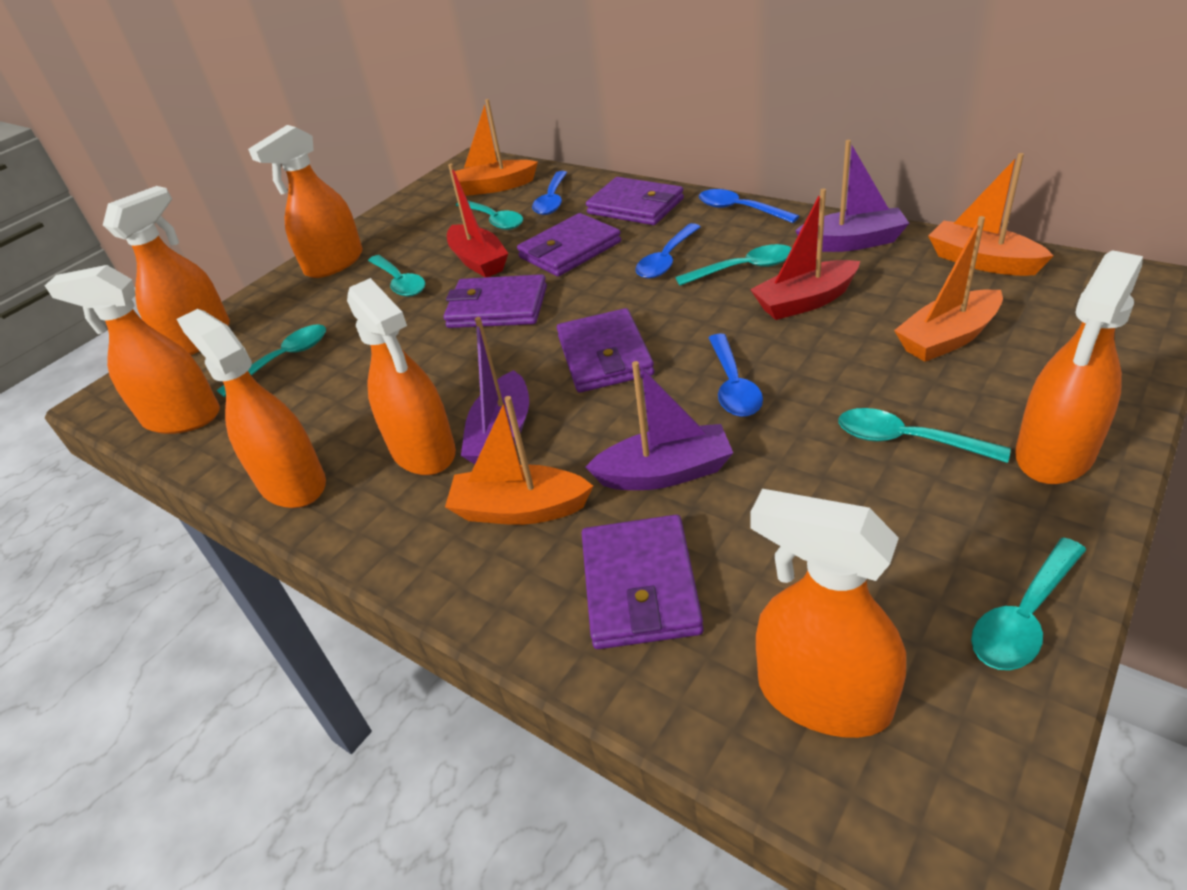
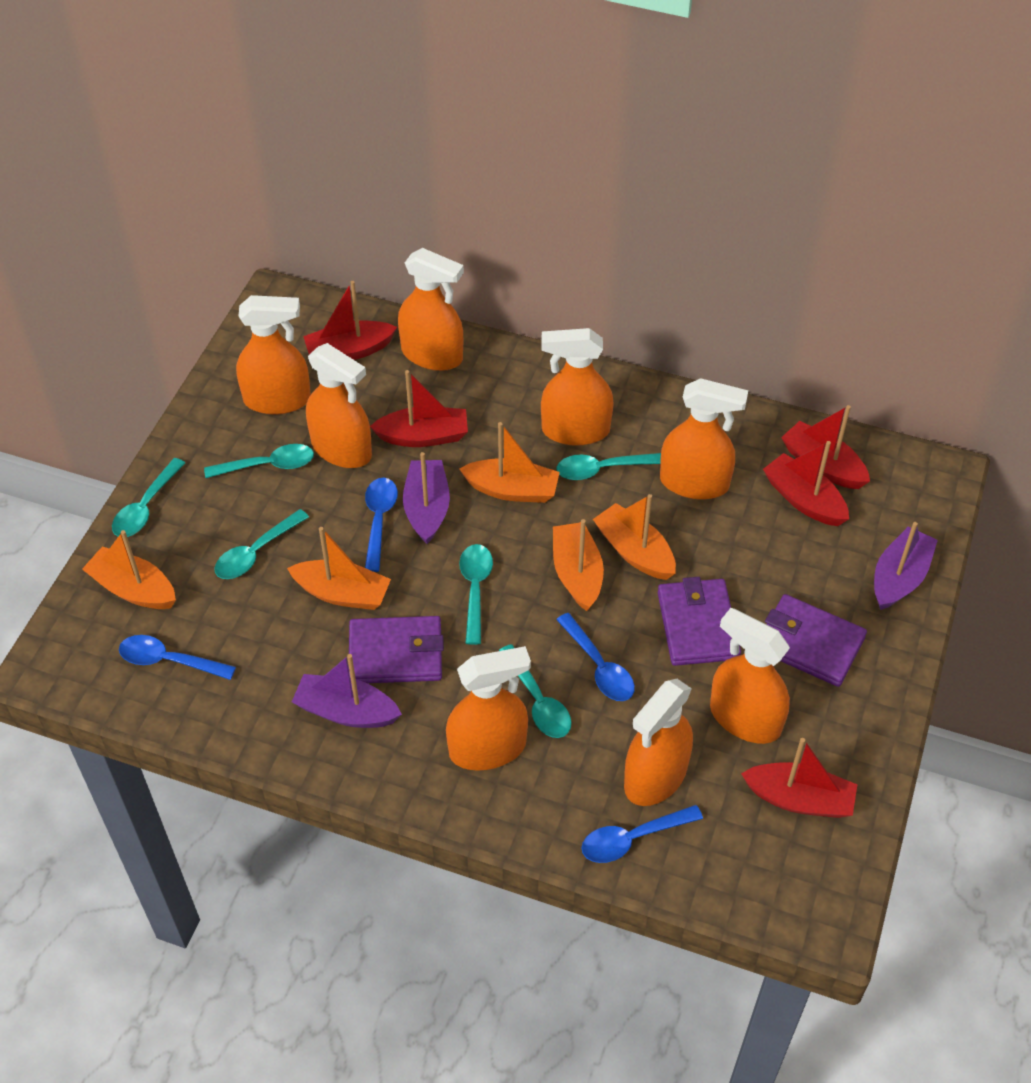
orange boat: [445,396,593,525] [455,99,538,196] [894,216,1003,362] [928,153,1053,276] = 4 -> [82,530,176,609] [287,527,391,610] [459,422,560,503] [553,519,604,611] [593,494,676,580] = 5
orange spray bottle: [45,265,220,434] [103,186,230,355] [177,309,326,508] [248,125,363,278] [347,278,456,475] [750,489,906,738] [1015,250,1143,484] = 7 -> [236,295,311,415] [306,343,372,468] [398,248,464,371] [446,646,531,771] [541,328,614,446] [624,679,693,806] [660,378,748,499] [710,608,790,744] = 8
purple wallet: [443,274,547,328] [517,213,621,276] [557,308,654,393] [582,515,704,649] [586,177,684,225] = 5 -> [348,616,444,683] [658,577,741,666] [765,594,867,687] = 3
red boat: [447,164,508,277] [750,188,860,320] = 2 -> [303,281,397,360] [370,370,468,447] [741,738,857,818] [763,441,849,526] [781,405,870,489] = 5

